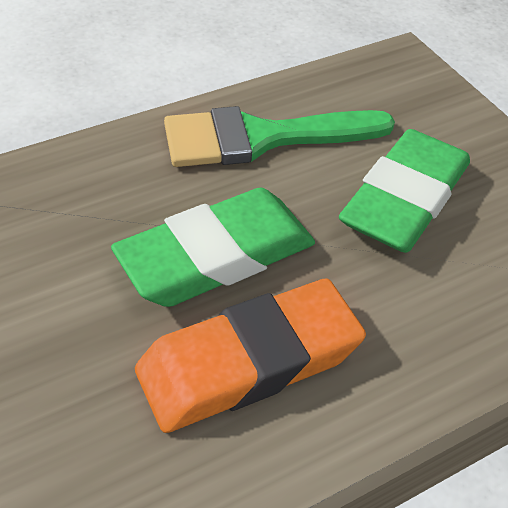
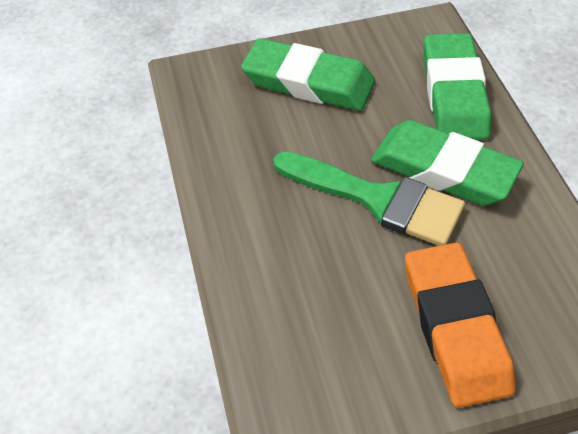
green eraser: [111,188,315,307] [339,129,470,253] = 2 -> [241,38,375,111] [371,120,524,206] [424,33,491,140] = 3

